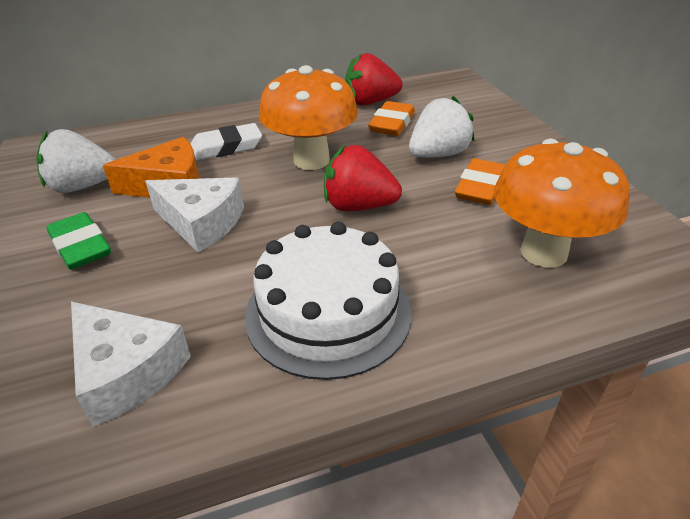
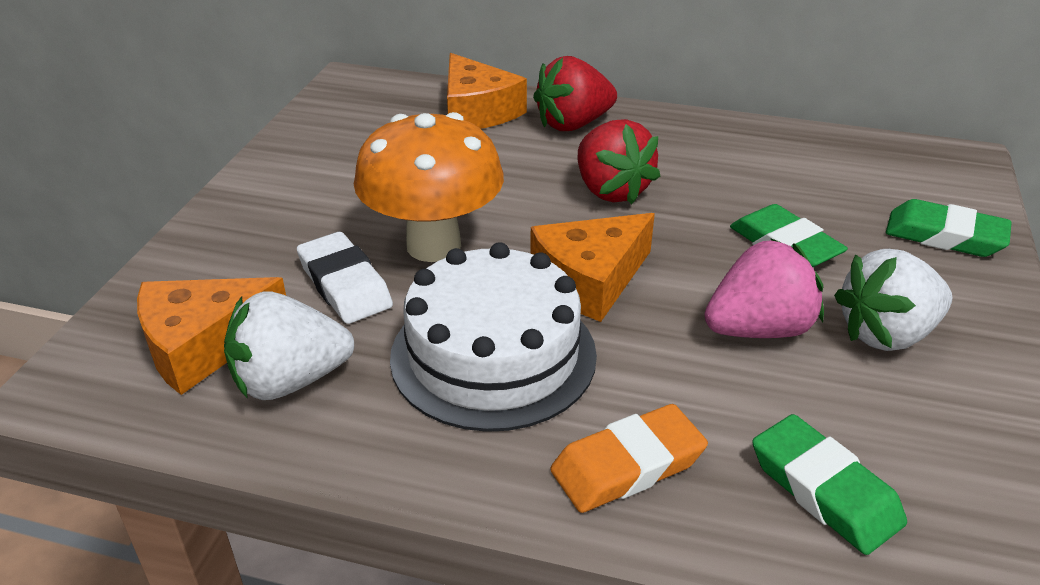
green eraser: [47,212,111,270] = 1 -> [730,204,848,267] [752,414,907,555] [886,199,1012,257] = 3
orange cheese: [103,137,200,198] = 1 -> [137,277,286,395] [447,53,527,129] [530,213,655,322] = 3
orange eraser: [368,101,415,136] [455,158,505,205] = 2 -> [550,404,708,513] = 1
orange mushroom: [259,65,358,170] [494,139,630,267] = 2 -> [354,112,504,262] = 1
pink strawberry: none = 0 -> [704,238,824,338] = 1
white cheese: [71,302,191,427] [145,178,244,252] = 2 -> none = 0

